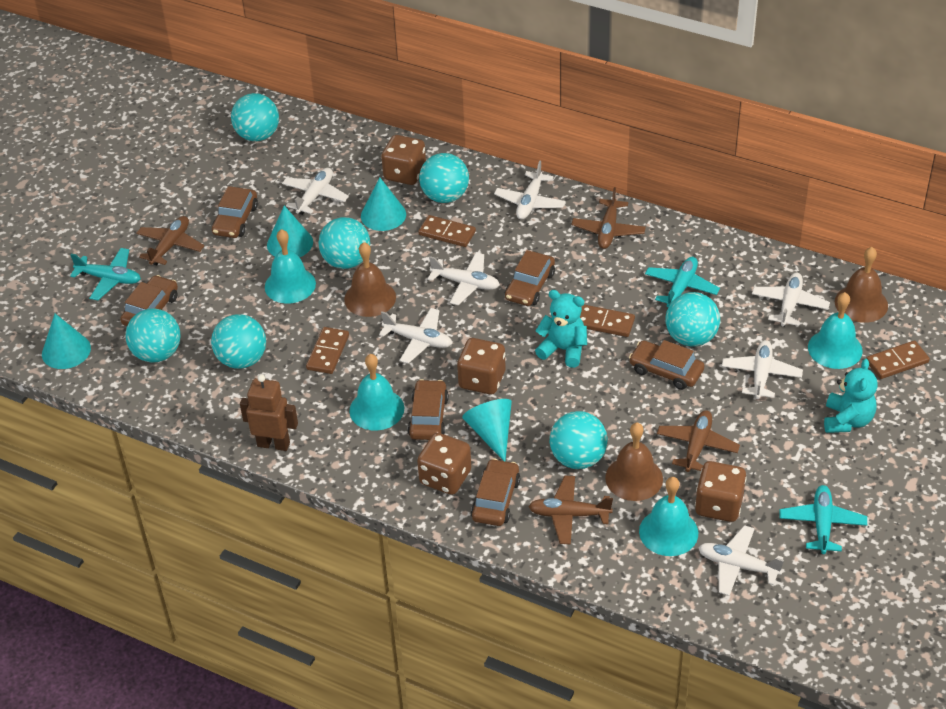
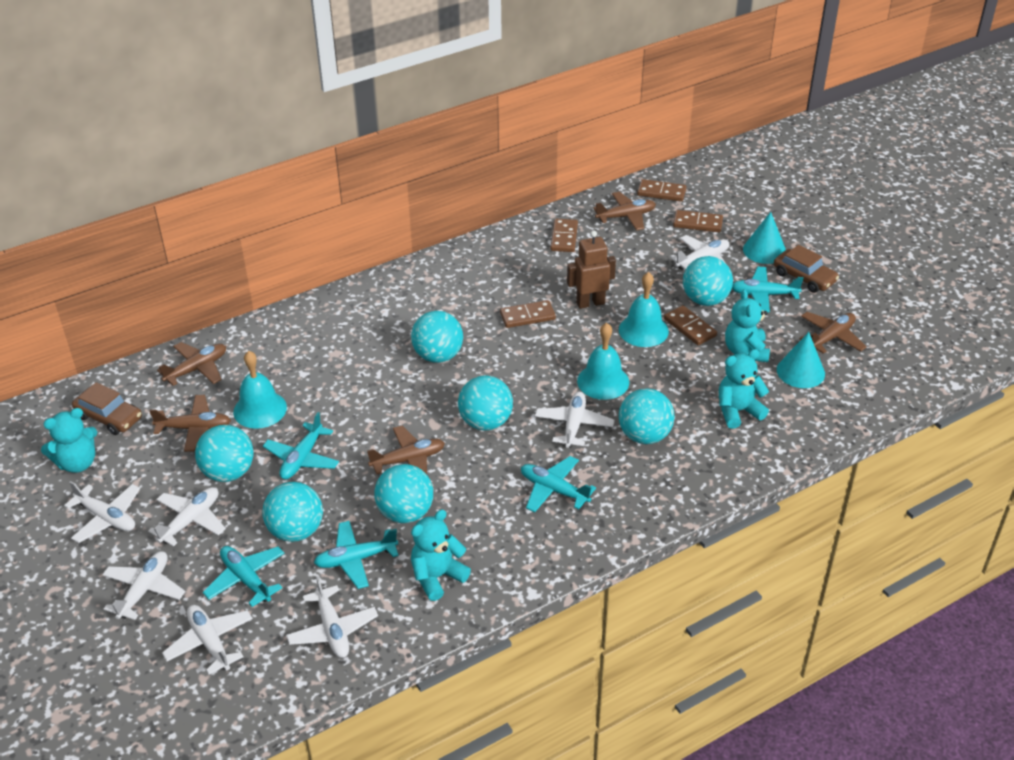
brown bell: [344,242,396,317] [605,423,663,501] [835,247,888,323] = 3 -> none = 0
brown car: [120,275,178,326] [212,186,258,238] [407,379,449,440] [471,459,520,526] [505,250,555,306] [629,340,704,390] = 6 -> [72,382,142,435] [774,245,839,293] = 2
brown dice: [381,135,426,185] [417,433,471,495] [457,338,506,394] [695,461,747,522] = 4 -> none = 0
brown domino: [306,327,349,374] [418,215,476,247] [580,305,635,337] [866,340,930,379] = 4 -> [500,300,556,328] [550,219,578,252] [637,179,686,202] [664,305,717,345] [673,210,723,232] = 5
brown plane: [136,216,204,265] [528,476,613,544] [571,187,646,249] [657,410,740,472] = 4 -> [149,395,231,452] [157,342,226,386] [367,426,445,474] [593,192,656,231] [800,312,866,354] = 5
turquoise bell: [265,229,316,303] [349,354,404,430] [639,477,698,556] [808,292,863,369] = 4 -> [233,351,287,429] [577,323,629,400] [619,272,669,347] = 3
turquoise cone: [42,314,91,369] [267,206,313,257] [361,177,406,231] [462,399,512,461] = 4 -> [743,212,786,264] [777,332,825,388] = 2
turquoise plane: [70,248,141,300] [645,257,720,307] [779,485,867,554] = 3 -> [203,546,284,607] [263,412,339,479] [314,521,399,589] [521,456,596,512] [732,267,804,313] = 5
turquoise teddy bear: [535,290,587,368] [824,359,878,433] = 2 -> [41,408,97,473] [411,510,471,601] [719,349,769,429] [725,289,770,362] = 4

